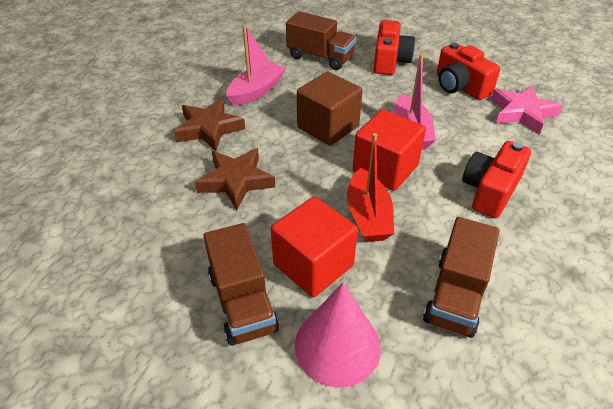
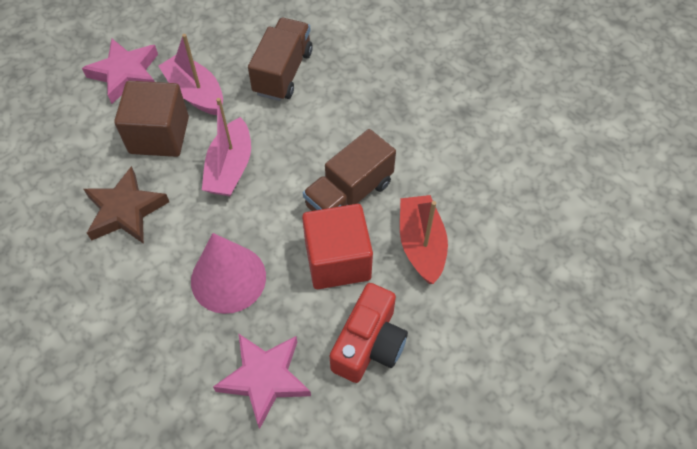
brown star: [174,98,245,151] [195,148,275,210] = 2 -> [84,166,169,244] = 1
brown truck: [203,223,279,346] [286,11,356,70] [423,217,499,338] = 3 -> [248,18,313,101] [303,129,396,211] = 2
pink star: [491,85,563,134] = 1 -> [82,39,158,104] [213,333,311,429] = 2
red camera: [374,20,415,75] [437,42,500,100] [462,141,531,218] = 3 -> [330,283,408,383] = 1
red cube: [271,196,358,297] [353,109,426,191] = 2 -> [302,204,373,289] = 1

